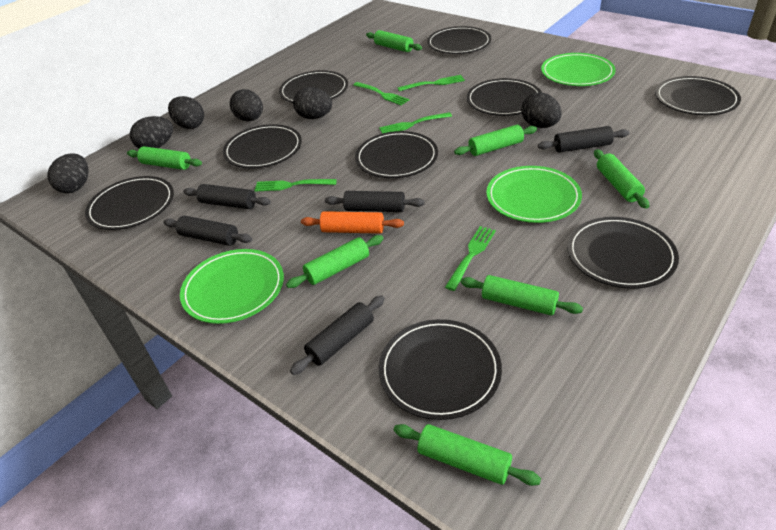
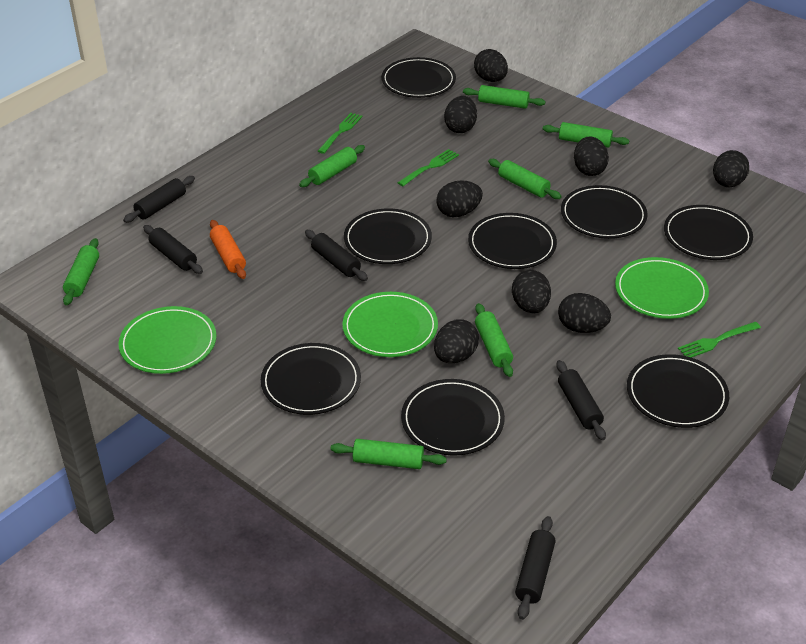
black egg: [47,153,89,193] [130,116,173,148] [168,96,204,129] [230,89,263,121] [293,87,332,119] [521,93,562,128] = 6 -> [434,319,479,363] [436,180,483,217] [444,96,477,133] [474,49,508,82] [512,270,551,313] [558,293,611,333] [574,136,609,176] [713,150,749,187] = 8
black plate: [85,176,174,230] [223,124,302,168] [279,70,348,103] [355,131,438,178] [379,319,502,420] [427,26,491,54] [466,78,542,116] [567,217,679,289] [655,76,741,115] = 9 -> [261,343,361,415] [344,209,432,264] [381,57,456,98] [401,379,505,456] [468,213,557,269] [561,185,648,239] [627,354,729,428] [664,205,753,260] = 8
green fork: [254,179,337,192] [353,82,409,105] [379,112,452,134] [397,75,465,91] [445,226,496,291] = 5 -> [318,113,363,154] [397,149,459,186] [678,322,761,358] = 3

